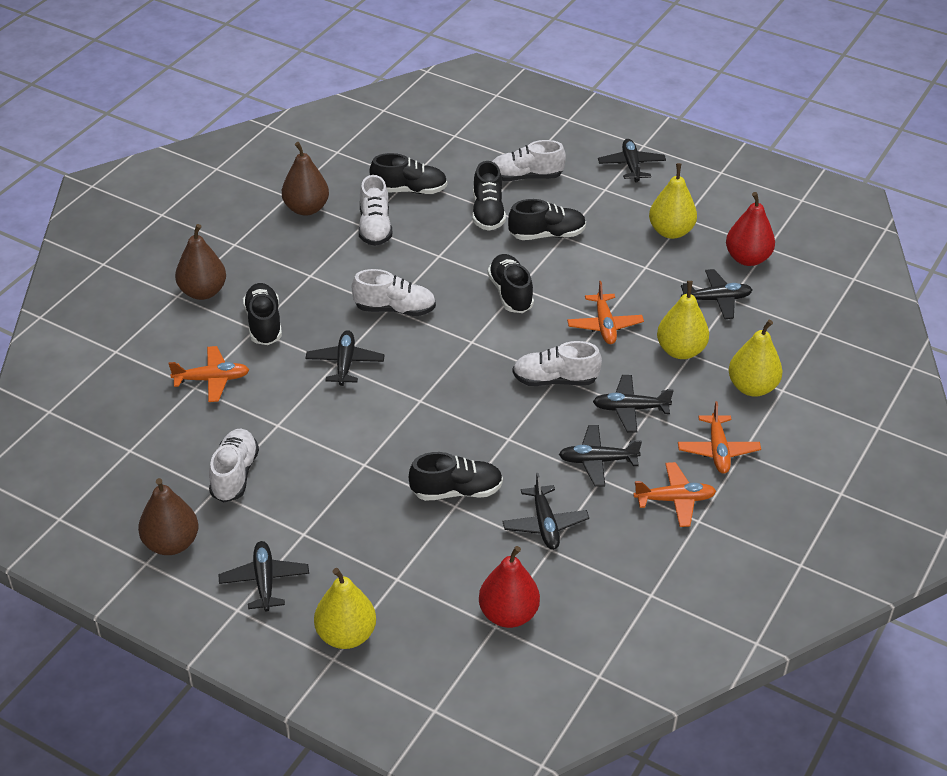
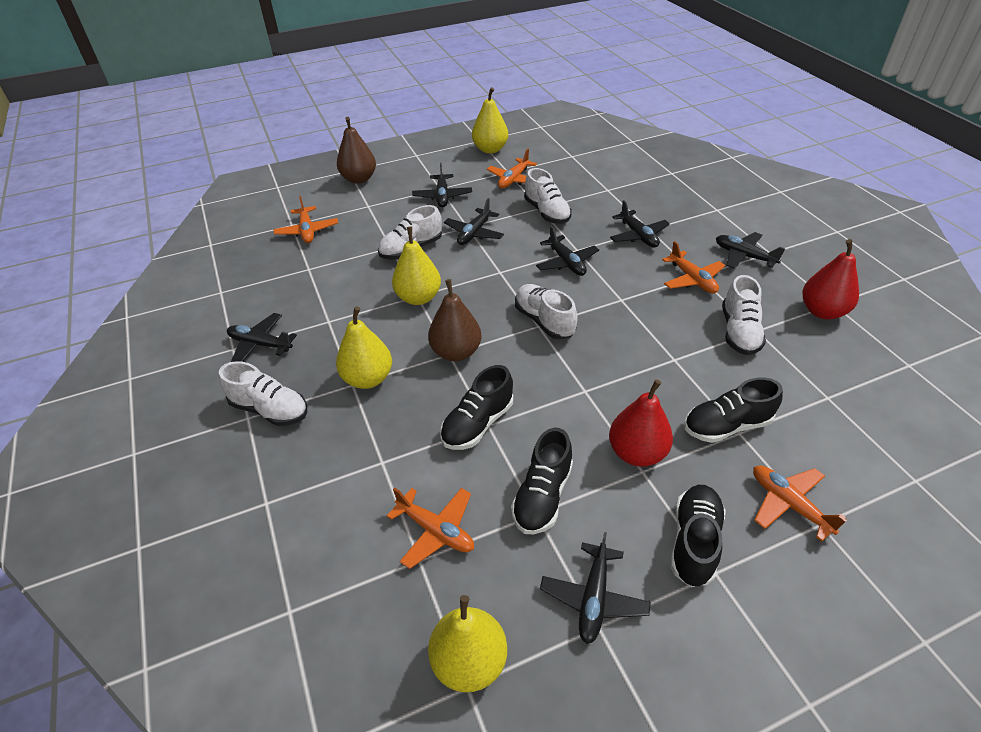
black shoe: [243,283,282,345] [370,153,447,194] [409,452,503,501] [472,161,506,231] [488,254,534,313] [508,199,586,240] = 6 -> [440,365,513,450] [511,427,573,534] [671,485,726,587] [684,377,783,443] = 4
brown pear: [138,478,198,555] [175,224,226,300] [282,142,329,216] = 3 -> [337,117,376,184] [428,279,481,361] = 2
orange plane: [169,346,249,402] [567,281,644,344] [633,462,716,527] [678,401,761,474] = 4 -> [274,196,338,243] [387,487,474,569] [487,149,537,188] [662,241,725,293] [753,466,847,541] = 5

